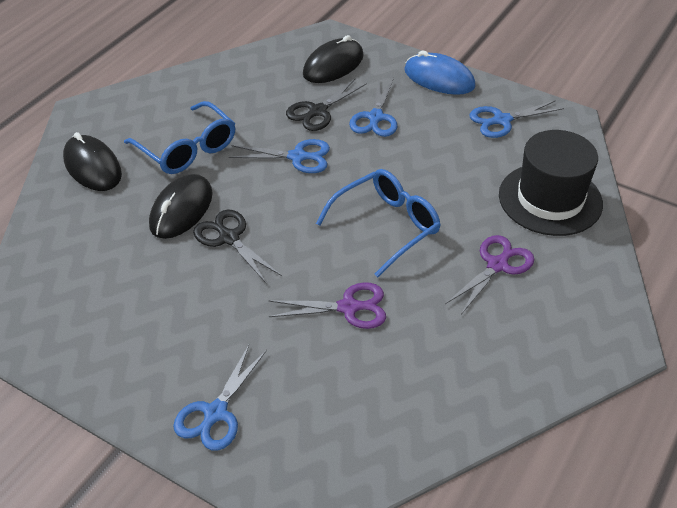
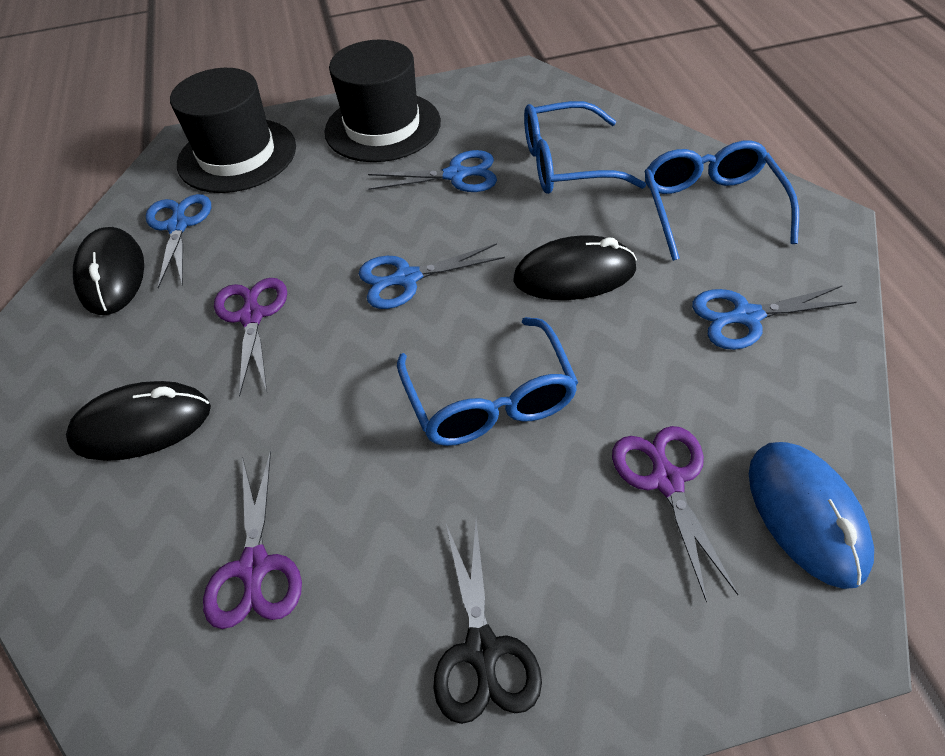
black hat: [499,130,603,236] = 1 -> [170,68,296,193] [324,40,441,162] = 2
black scissors: [193,210,282,284] [286,78,367,131] = 2 -> [433,520,542,724] = 1
blue glasses: [124,101,236,174] [316,169,440,277] = 2 -> [397,317,578,446] [524,101,646,194] [644,141,799,261] = 3
purple scissors: [268,282,386,329] [445,235,534,314] = 2 -> [203,451,302,629] [214,278,287,397] [612,426,738,603] = 3

